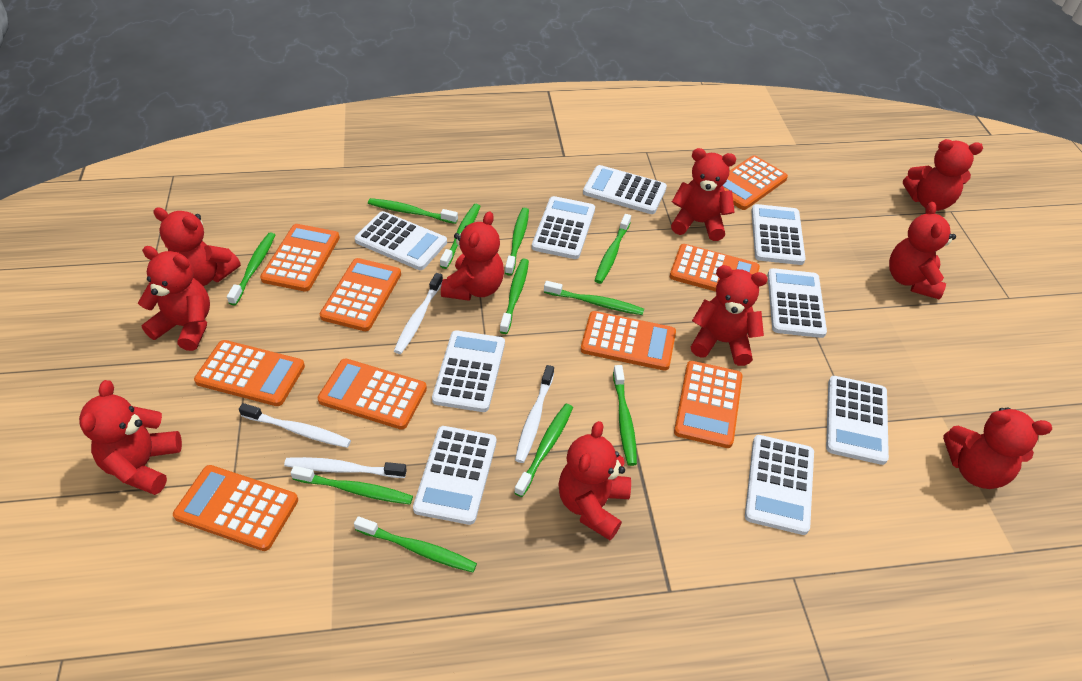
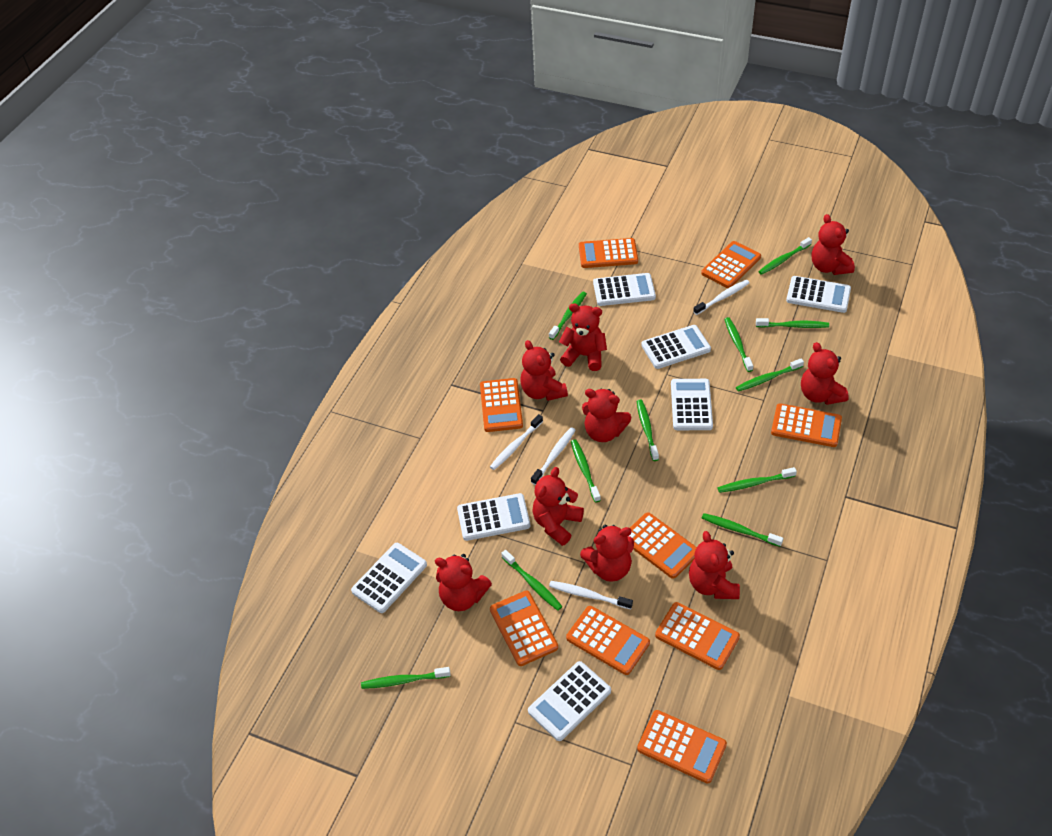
red teddy bear: [79,380,182,495] [138,246,210,351] [153,207,241,286] [441,211,504,301] [558,421,631,540] [671,148,736,241] [691,265,768,366] [889,202,956,300] [903,139,983,211] [943,407,1052,489] = 10 -> [435,554,492,611] [520,340,568,401] [532,467,584,546] [559,303,607,371] [580,524,634,582] [582,388,631,442] [689,531,740,599] [801,342,849,405] [812,214,855,275] = 9
white calculator: [355,211,447,270] [413,426,496,525] [432,330,505,412] [532,196,595,259] [583,165,667,214] [745,435,814,535] [751,204,806,265] [768,268,827,338] [826,376,889,465] = 9 -> [351,543,427,613] [457,493,530,541] [528,661,611,741] [593,273,656,306] [641,325,711,369] [671,379,713,430] [786,276,851,313] = 7

